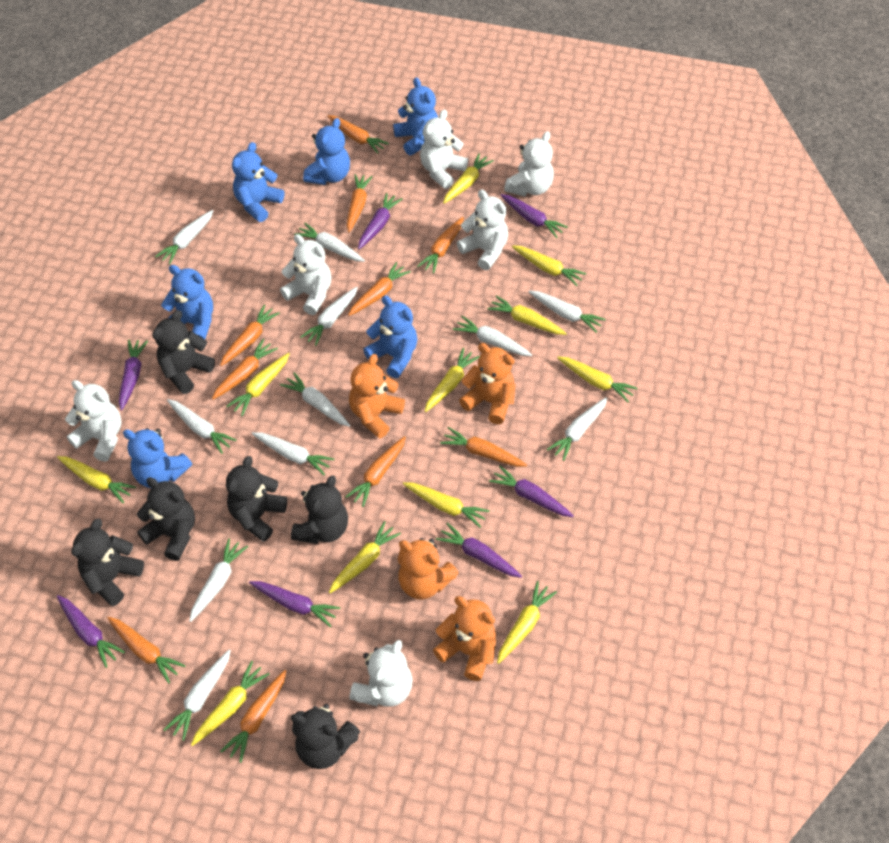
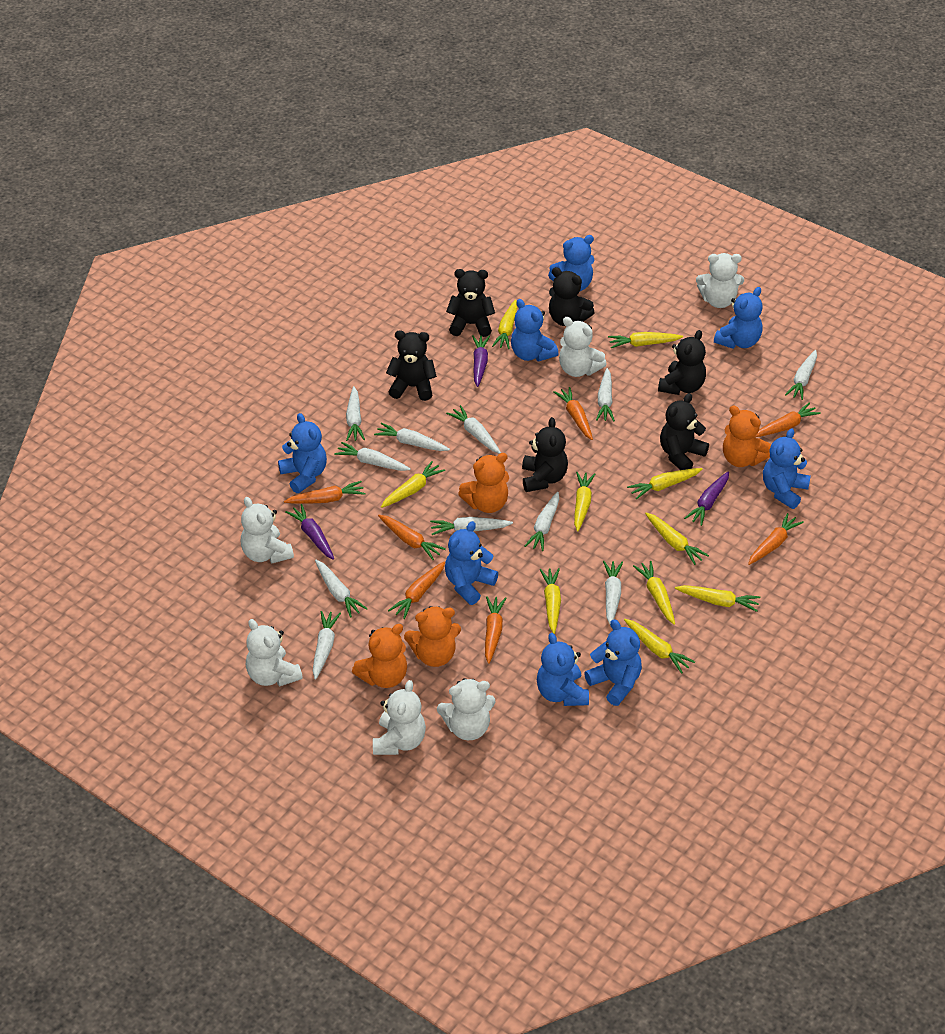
blue teddy bear: [123,428,192,488] [161,265,213,340] [232,142,284,222] [303,118,350,185] [363,296,417,378] [393,77,438,156] = 6 -> [278,413,327,493] [445,521,498,605] [511,299,558,361] [537,633,589,706] [548,235,594,291] [584,619,642,706] [714,287,763,349] [763,428,811,509] = 8
orange carrot: [107,617,186,684] [212,339,278,400] [220,305,280,366] [220,670,286,763] [327,115,389,154] [345,436,406,507] [347,174,373,232] [348,262,411,316] [417,217,464,274] [440,427,527,467] = 10 -> [284,481,365,504] [378,514,446,560] [388,561,445,619] [485,596,506,664] [553,387,593,440] [748,513,804,565] [755,402,821,437] = 7
purple carrot: [57,595,125,668] [119,340,148,411] [249,581,340,627] [358,193,403,249] [436,523,522,578] [489,466,574,517] [500,194,568,238] = 7 -> [285,504,334,560] [472,335,490,387] [684,471,729,526] = 3
yellow carrot: [57,456,136,503] [191,661,270,746] [226,353,290,416] [329,521,401,593] [403,482,490,528] [424,348,480,412] [443,153,494,204] [487,295,567,335] [497,581,557,664] [512,245,586,286] [557,357,638,402] = 11 -> [381,461,445,508] [492,300,517,349] [539,568,561,634] [574,472,595,532] [608,332,683,348] [624,619,695,674] [627,468,702,499] [633,561,675,625] [645,513,709,565] [675,585,760,612] = 10

